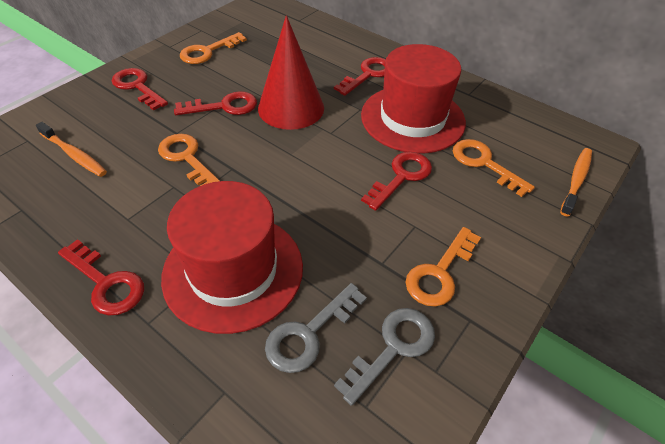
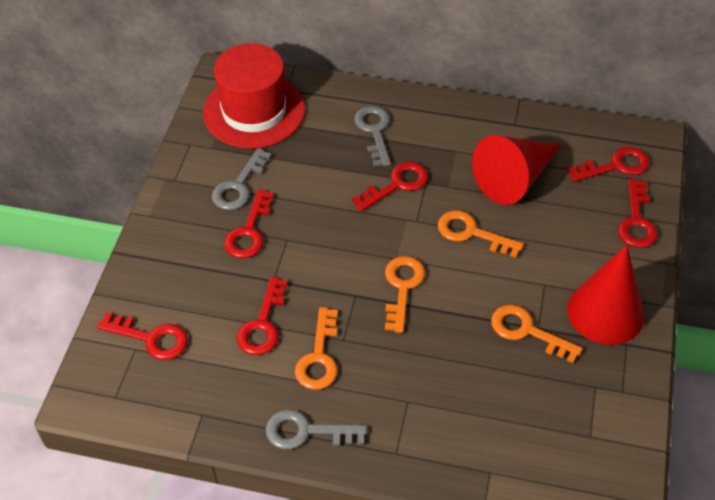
grey key: [265,283,367,373] [334,308,435,406] = 2 -> [212,148,272,210] [266,409,367,449] [354,106,391,167] = 3
orange toothbrush: [36,122,107,177] [560,148,592,217] = 2 -> none = 0
red cone: [258,15,324,130] = 1 -> [472,135,561,205] [567,245,644,345] = 2
red hat: [161,181,303,334] [361,44,466,153] = 2 -> [203,43,305,149] = 1
red key: [58,239,144,316] [112,68,168,111] [174,91,257,115] [334,57,386,96] [361,152,432,211] = 5 -> [97,312,188,360] [224,189,274,258] [237,277,288,355] [352,162,428,212] [568,147,649,182] [618,179,658,248] = 6

